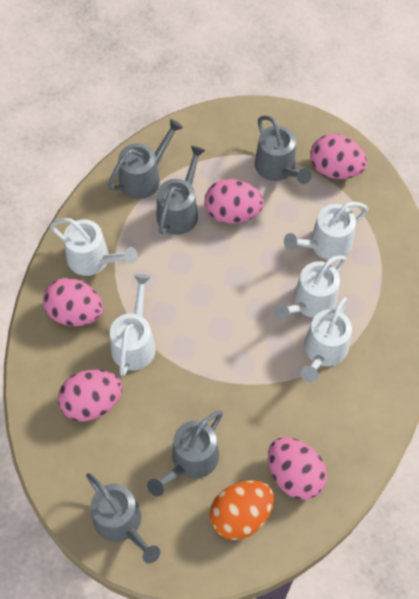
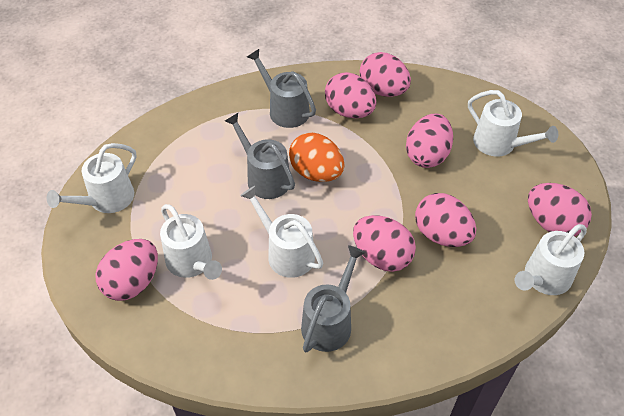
grey watering can: [86,473,160,564] [108,119,183,199] [147,411,223,496] [156,145,206,235] [255,115,312,184] = 5 -> [225,113,295,199] [247,49,316,128] [301,245,366,352] = 3
pink egg: [43,278,104,326] [58,370,123,422] [205,179,264,224] [268,437,327,500] [310,134,368,179] = 5 -> [95,239,158,301] [325,72,377,118] [353,215,416,272] [360,52,411,97] [406,113,453,168] [415,193,476,247] [528,183,592,236] = 7

